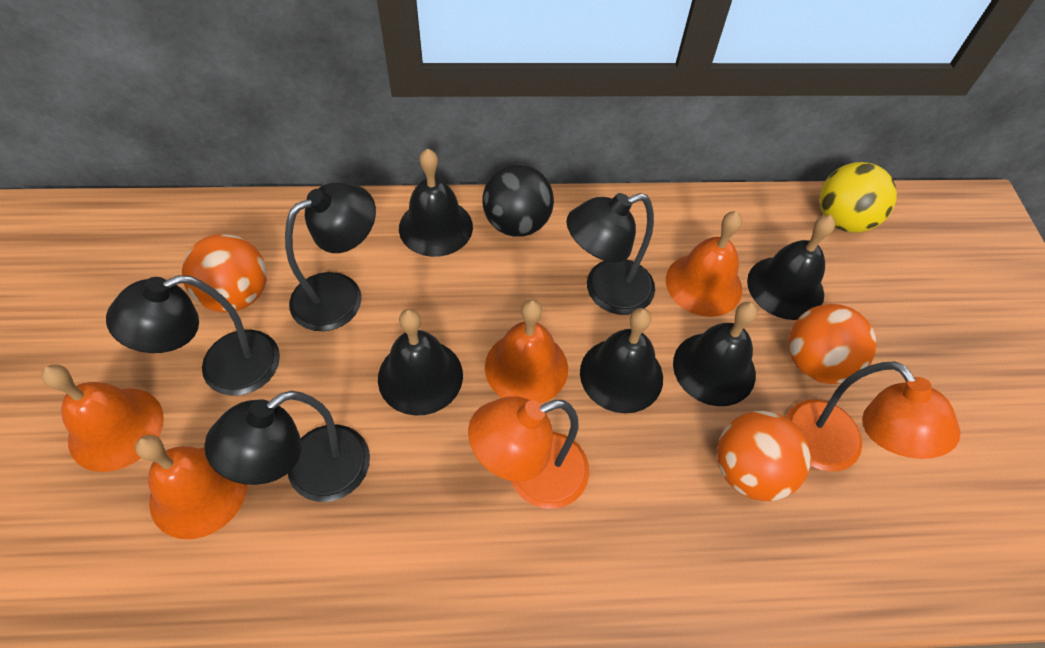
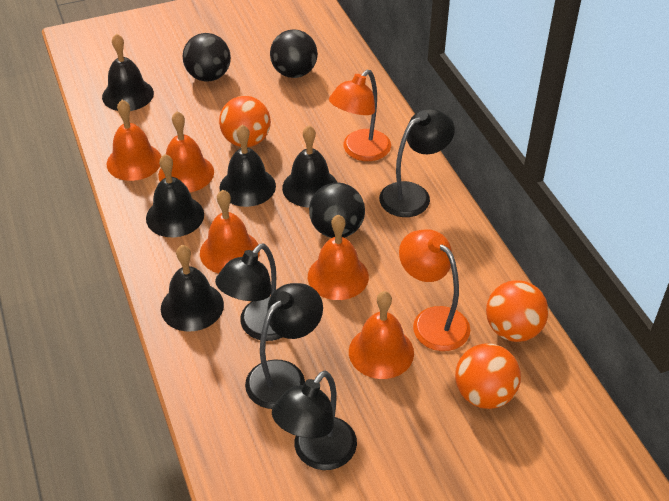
black ball: [483,164,554,237] = 1 -> [183,33,231,81] [270,29,318,78] [309,183,365,238] = 3
orange bell: [41,364,164,472] [135,435,247,539] [485,300,568,404] [666,211,742,317] = 4 -> [107,100,162,181] [158,111,214,192] [200,190,260,273] [308,215,369,300] [349,291,414,379] = 5
yellow ball: [819,162,897,233] = 1 -> none = 0

